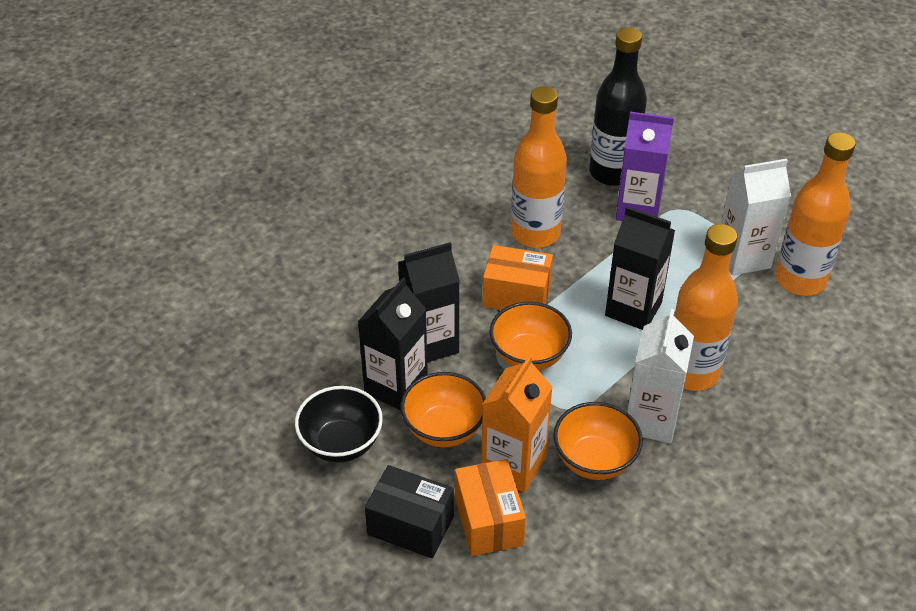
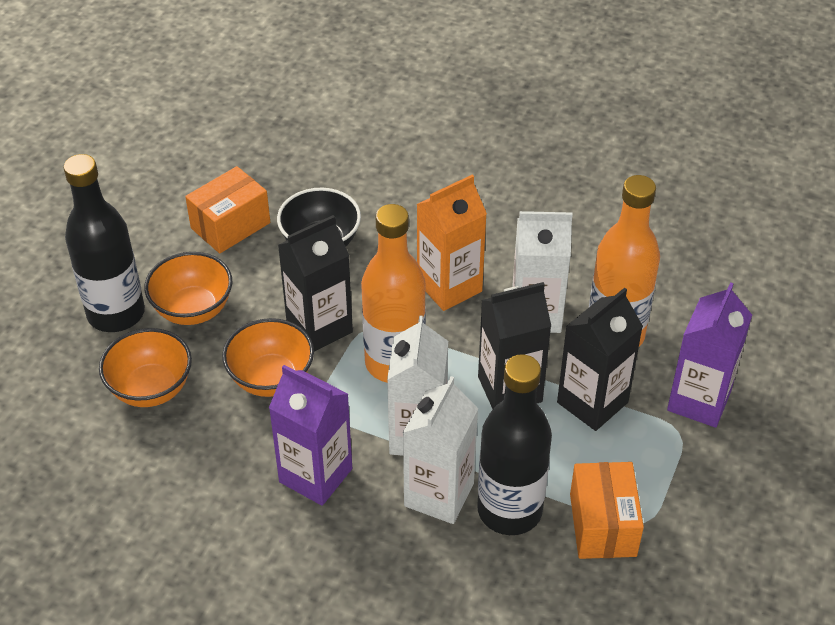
black bottle: [589,28,647,186] = 1 -> [64,154,145,332] [477,354,552,535] = 2
black box: [365,465,454,559] = 1 -> none = 0
orange bottle: [511,86,567,248] [674,224,738,391] [775,132,856,296] = 3 -> [361,204,426,382] [589,175,660,346] = 2
purple carton: [615,112,674,221] = 1 -> [269,365,352,506] [667,282,752,428] = 2
white carton: [627,309,694,443] [721,159,791,275] = 2 -> [387,315,448,456] [403,376,478,524] [512,211,573,333] = 3

